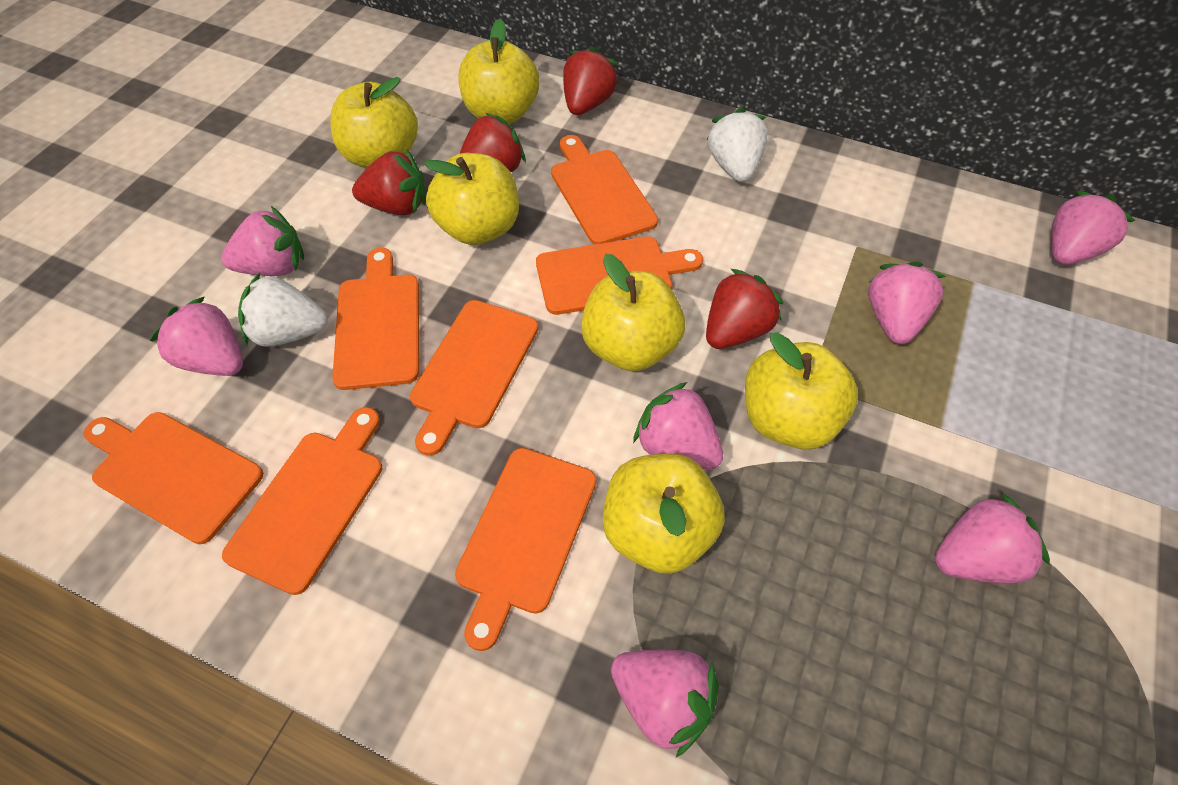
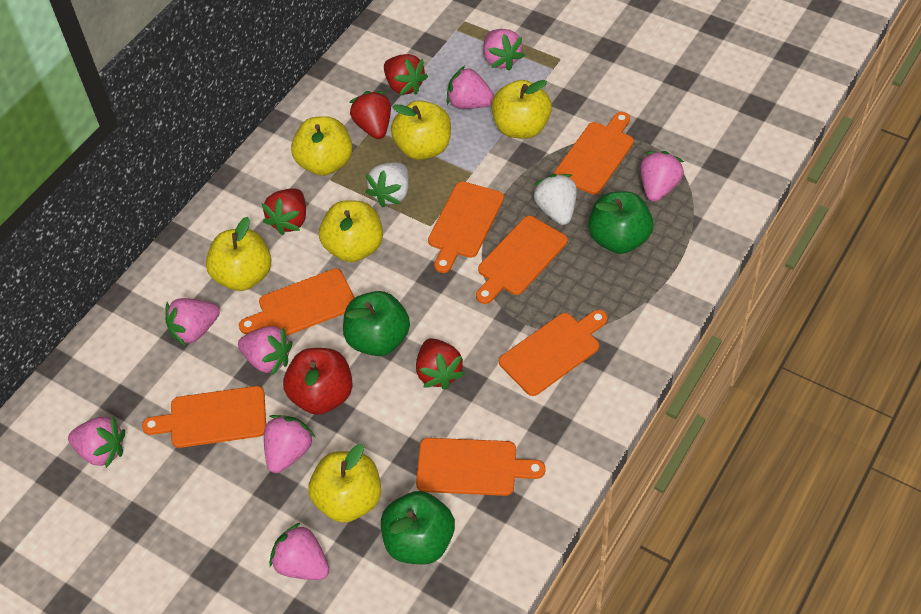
green apple: none = 0 -> [343,291,410,356] [381,491,455,564] [588,191,653,254] = 3
pink strawberry: [150,296,243,376] [221,206,304,276] [611,650,719,757] [633,382,723,470] [868,261,946,344] [935,492,1050,583] [1051,191,1135,265] = 7 -> [68,416,125,468] [165,298,220,347] [238,326,292,376] [264,415,315,473] [270,522,329,580] [447,66,494,109] [484,29,525,71] [640,151,684,202] = 8
red apple: none = 0 -> [283,348,353,415] = 1

